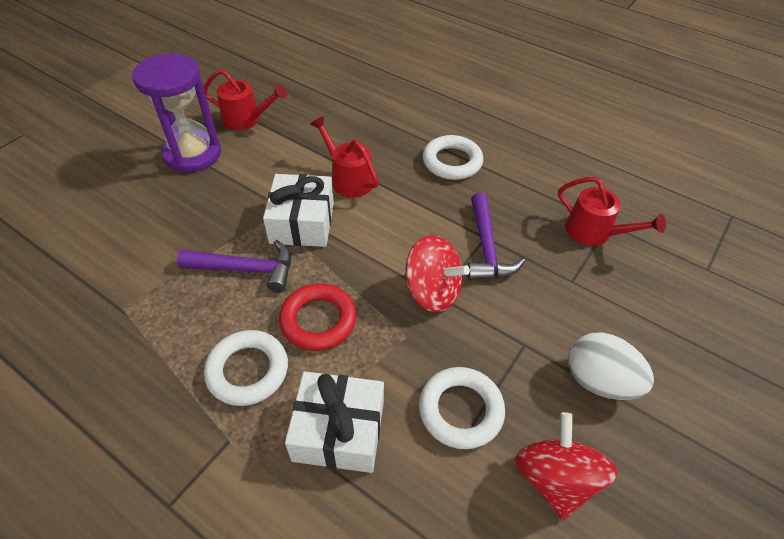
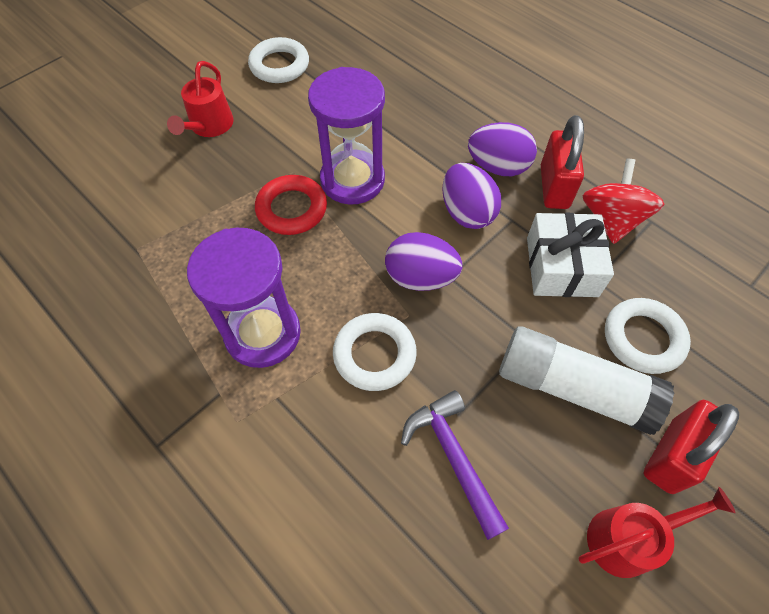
purple egg: none = 0 -> [385,232,462,291] [442,163,501,229] [468,122,537,176] = 3
purple hammer: [177,240,291,293] [467,193,525,280] = 2 -> [401,390,509,540] = 1
purple hourglass: [132,53,221,172] = 1 -> [187,228,301,368] [308,67,385,204] = 2
red padlock: none = 0 -> [541,115,584,209] [644,400,739,494] = 2
red spinning top: [404,235,470,312] [515,412,618,520] = 2 -> [582,159,665,244] = 1
red watering can: [204,69,287,130] [310,116,379,198] [558,177,666,246] = 3 -> [167,61,234,137] [578,487,736,578] = 2
white egg: [568,333,654,400] = 1 -> none = 0
white gift: [263,174,334,247] [285,371,384,473] = 2 -> [527,213,614,297] = 1
white glue stick: none = 0 -> [499,326,674,435] = 1

